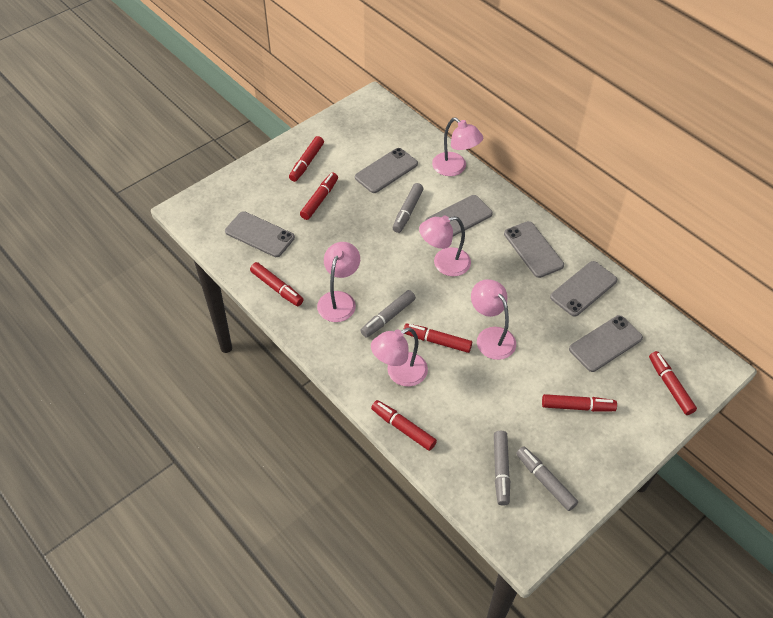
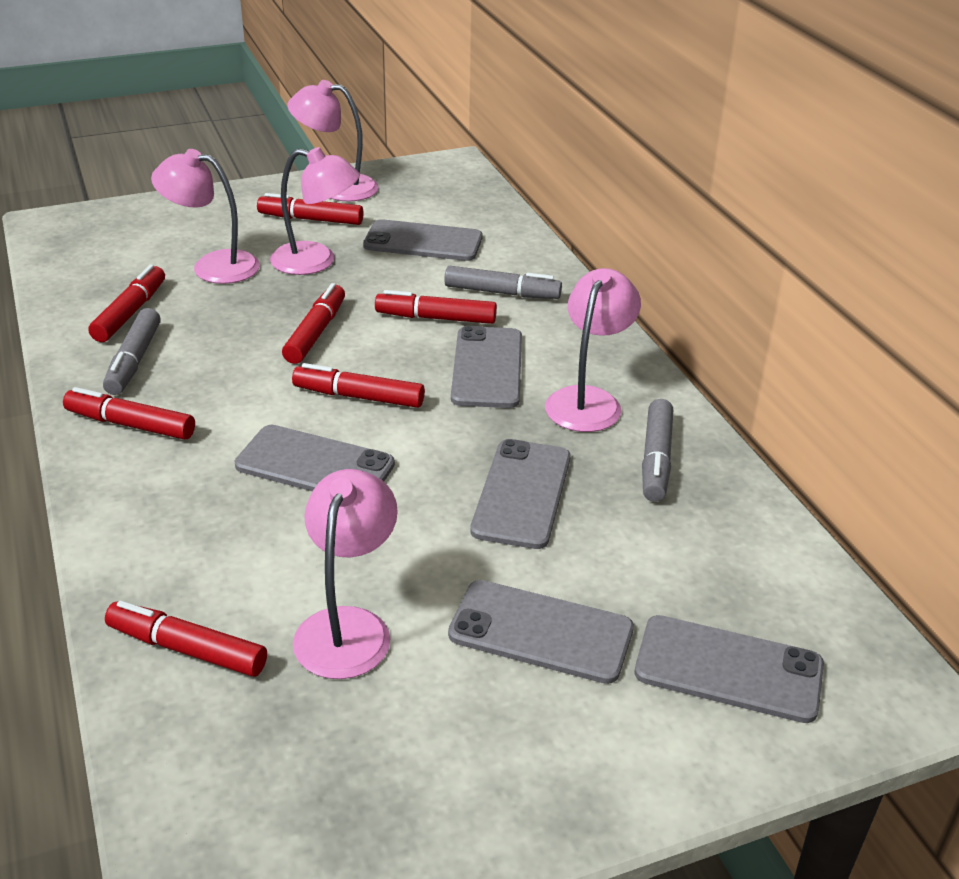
grey marker: [360,290,416,338] [392,183,423,233] [494,431,510,505] [516,446,578,511] = 4 -> [103,308,161,395] [444,266,562,299] [642,399,673,502] = 3

